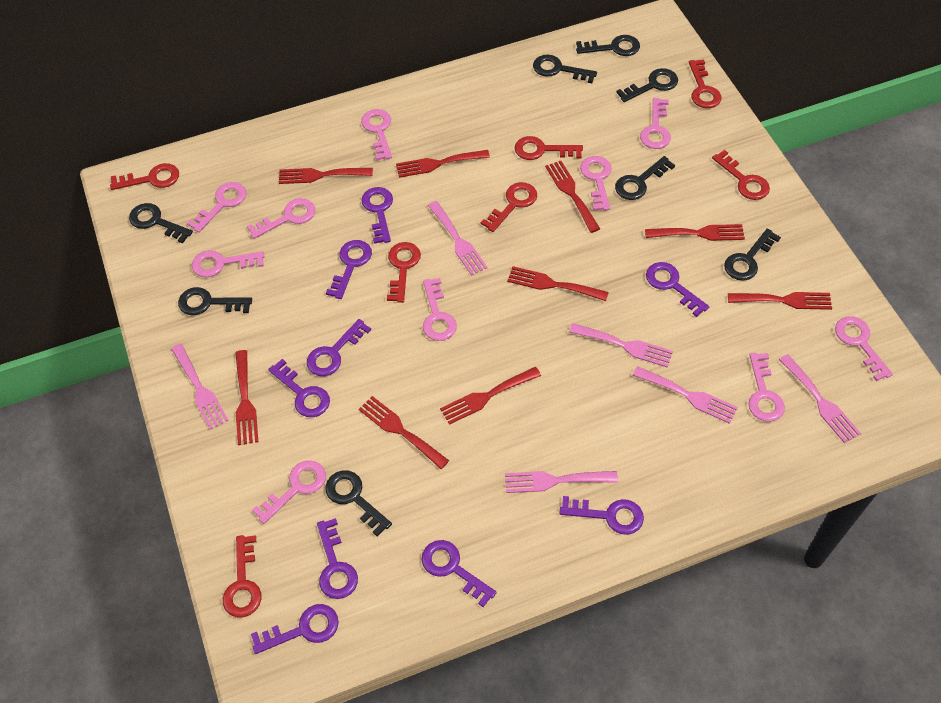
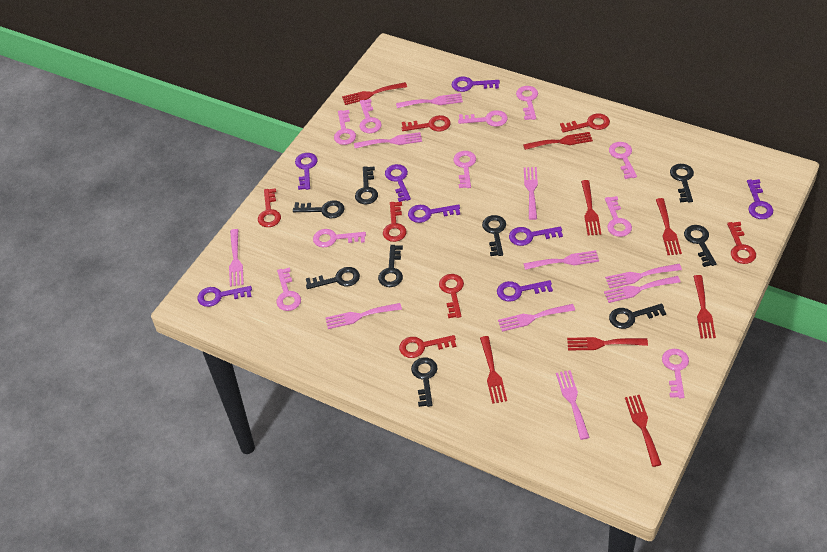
black key: [129,203,193,244] [178,287,252,315] [325,470,392,537] [533,55,597,83] [576,35,640,56] [615,156,675,200] [616,68,678,102] [724,228,781,281] = 8 -> [293,200,344,218] [306,267,360,289] [355,166,378,204] [378,245,403,287] [411,358,438,407] [482,215,506,256] [609,304,666,329] [670,164,694,203] [684,225,716,267] = 9
pink fork: [171,344,229,430] [428,201,488,276] [505,471,618,493] [569,323,673,368] [633,366,738,424] [779,354,861,444] = 6 -> [229,229,244,287] [325,303,402,329] [354,132,422,148] [396,93,463,108] [498,304,575,332] [523,250,599,270] [524,167,538,220] [556,370,590,440] [604,276,680,303] [605,264,682,288] = 10
purple key: [251,604,339,654] [268,359,330,417] [307,319,371,376] [317,518,358,599] [326,240,372,299] [361,187,393,244] [421,540,497,607] [559,496,644,535] [646,262,709,317] = 9 -> [197,286,252,307] [295,153,317,190] [385,164,411,202] [408,204,460,223] [452,76,500,92] [497,280,553,302] [509,226,563,246] [747,179,773,219] = 8
red fork: [235,350,258,445] [279,168,373,184] [359,396,449,469] [396,150,490,178] [440,367,541,425] [507,266,609,301] [545,161,600,233] [645,224,745,241] [728,292,832,310] = 9 -> [342,82,407,105] [480,336,507,404] [523,132,593,150] [567,337,648,351] [581,180,601,236] [625,395,662,467] [656,198,682,255] [693,275,716,339] = 8

